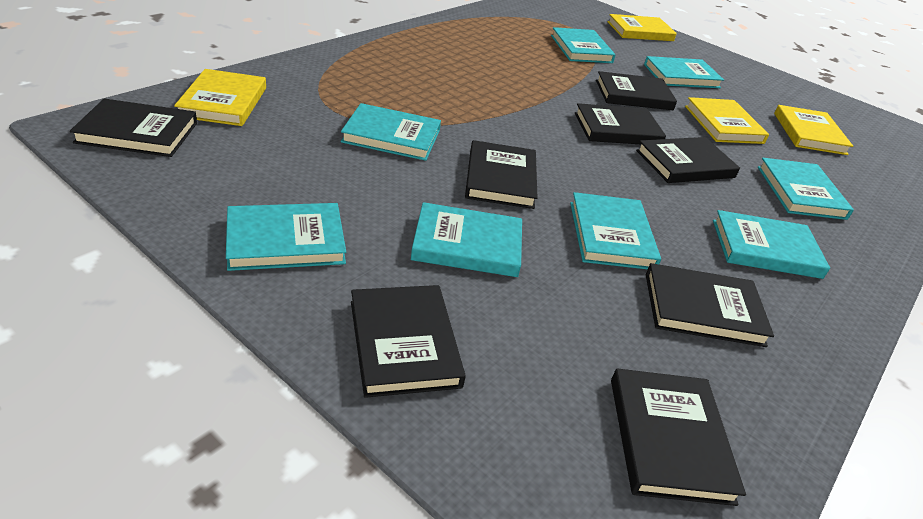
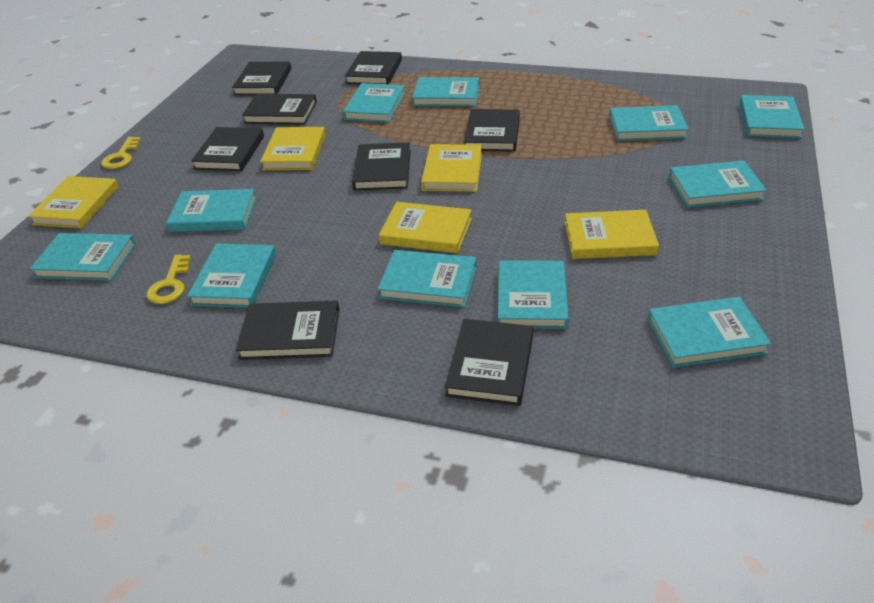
turquoise book: [226,203,346,271] [341,103,441,161] [411,202,522,277] [551,27,616,63] [570,192,661,269] [644,56,724,88] [713,210,830,279] [758,158,854,220] = 8 -> [30,233,136,281] [166,189,256,232] [187,244,276,308] [343,83,405,123] [378,250,477,308] [412,77,479,107] [498,260,569,329] [609,105,689,141] [648,297,771,367] [669,160,767,207] [739,95,805,138] = 11
yellow book: [174,69,266,126] [607,14,677,41] [685,97,769,144] [774,105,853,155] = 4 -> [28,176,118,228] [260,127,326,170] [379,202,472,253] [421,144,482,192] [565,210,659,259] = 5
yellow key: none = 0 -> [101,137,141,169] [146,254,191,304] = 2

